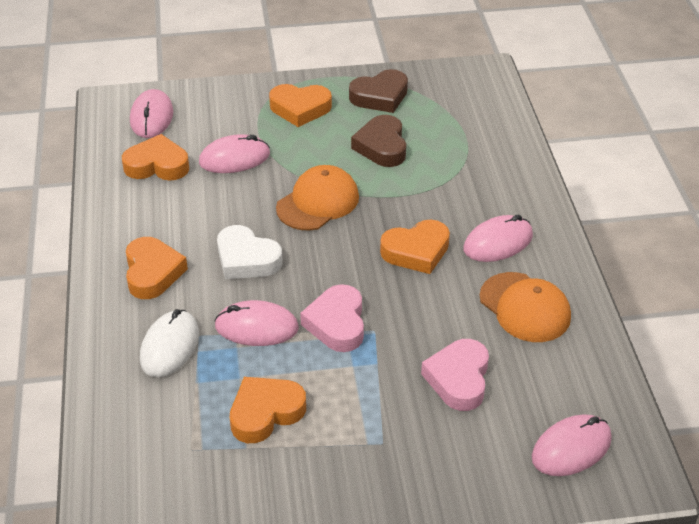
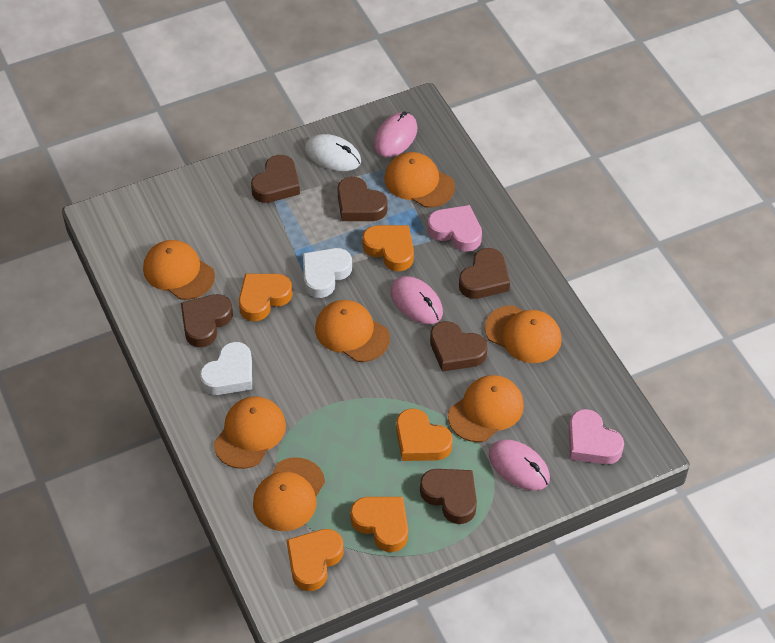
brown heart: [349,69,408,113] [351,115,406,167] = 2 -> [181,294,233,347] [251,155,300,203] [337,177,388,221] [420,469,477,524] [430,321,487,372] [459,248,510,299] = 6
orange cap: [276,165,359,231] [480,272,571,342] = 2 -> [143,240,215,300] [214,396,286,469] [253,457,325,531] [315,300,390,362] [385,152,455,208] [448,375,524,442] [485,305,562,363] = 7
pink mouse: [130,89,173,138] [199,134,270,173] [214,300,299,346] [463,215,533,262] [532,414,612,476] = 5 -> [374,111,417,157] [391,276,443,324] [489,440,550,490] = 3
white heart: [217,225,283,279] = 1 -> [200,342,252,395] [303,248,352,298] = 2

